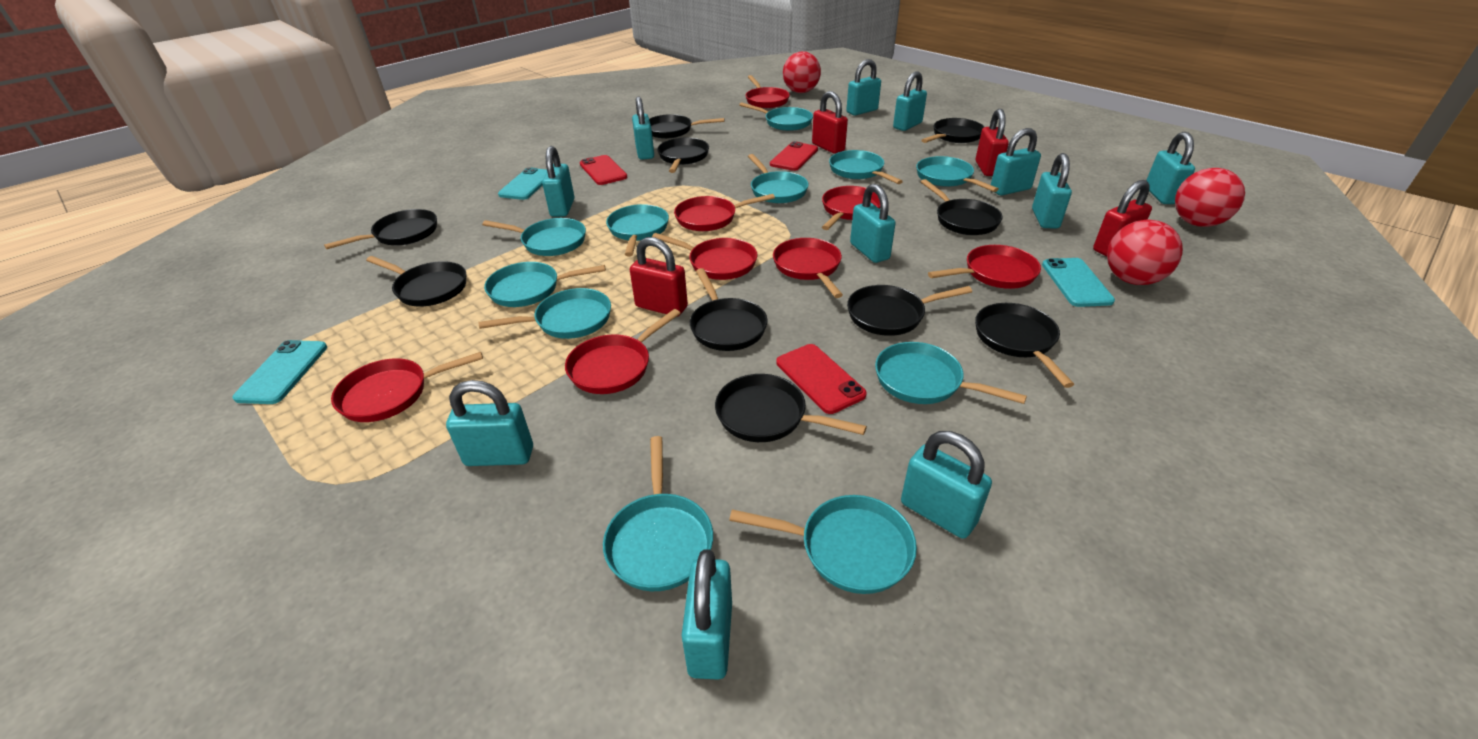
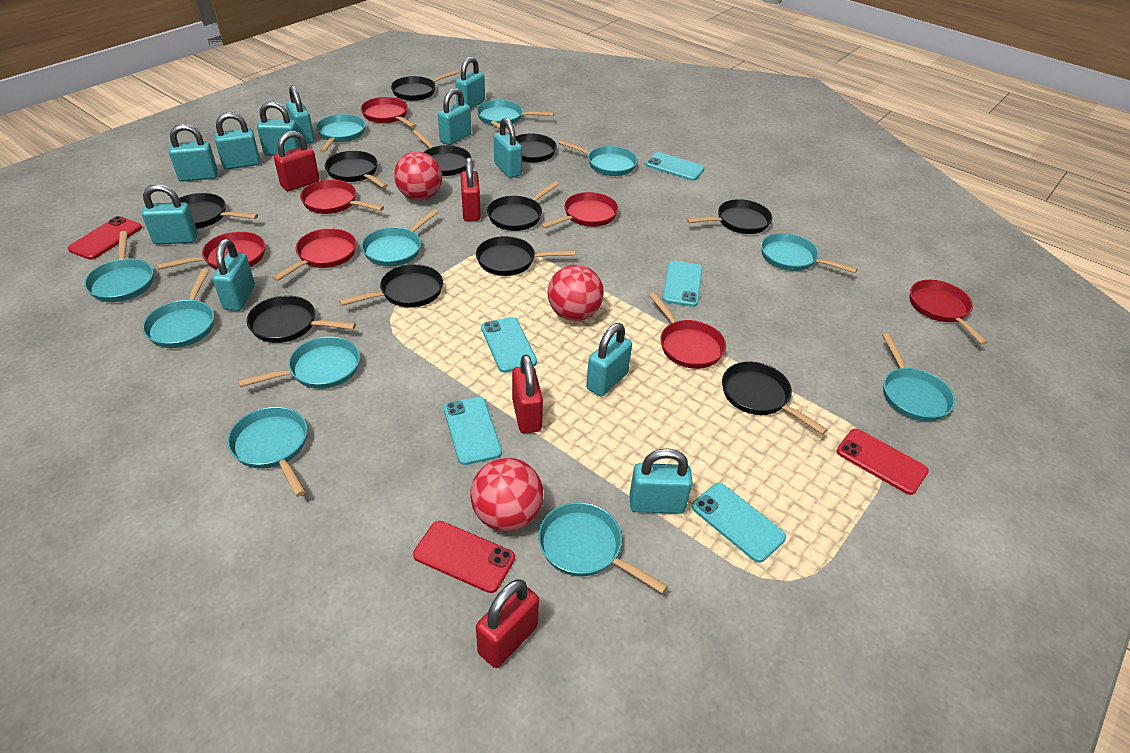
black pan: [324,209,437,249] [366,256,466,306] [649,114,725,139] [657,138,709,173] [690,268,768,351] [715,374,867,442] [847,285,972,336] [921,118,984,143] [921,179,1003,235] [975,303,1074,388] = 10 -> [171,193,258,229] [247,296,356,343] [325,151,388,188] [339,264,443,308] [391,70,459,101] [412,129,471,176] [476,236,575,276] [487,181,559,231] [491,120,557,163] [686,199,772,234] [722,362,828,435] = 11
red pan: [331,352,483,422] [565,309,680,394] [652,233,757,280] [674,194,775,231] [745,75,790,108] [773,238,843,298] [822,186,880,230] [928,245,1041,289] = 8 -> [157,231,265,270] [272,228,357,281] [300,180,384,214] [361,97,417,128] [541,192,618,229] [649,292,726,369] [910,280,988,345] = 7
turquoise phone: [233,340,327,404] [498,167,547,200] [1042,258,1115,307] = 3 -> [444,397,502,465] [481,317,537,373] [646,152,705,181] [662,261,703,307] [692,483,786,563] = 5

